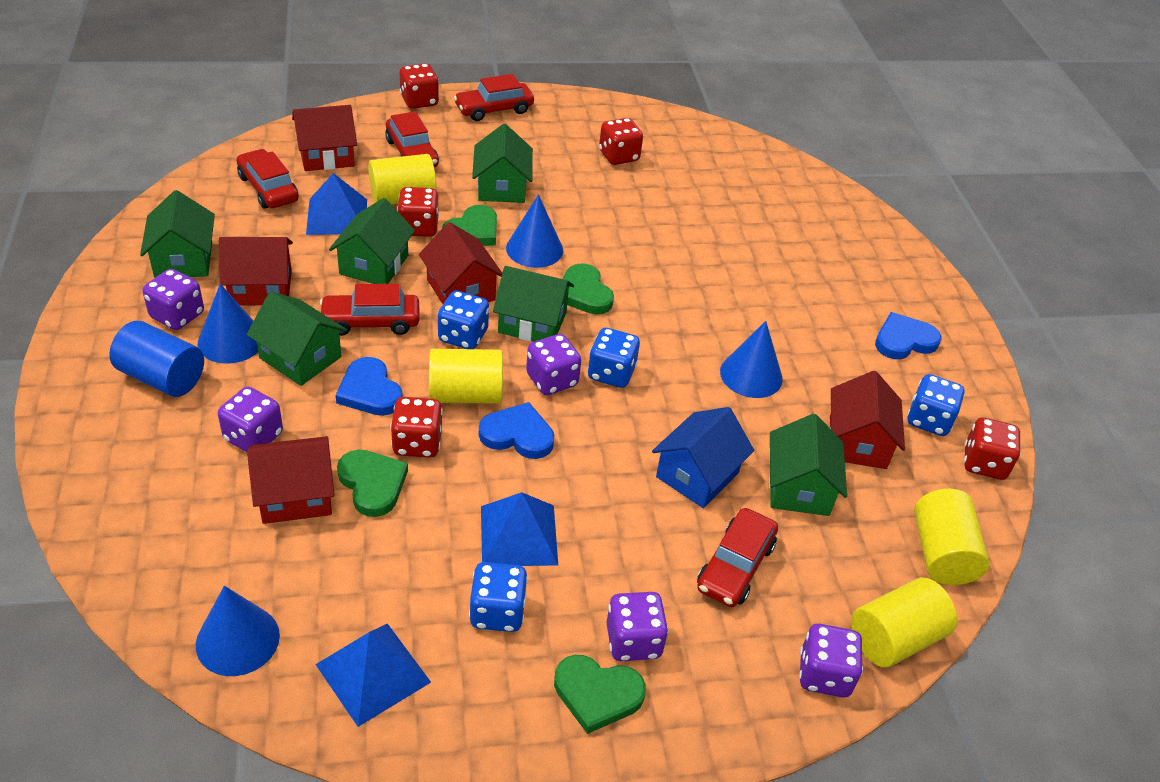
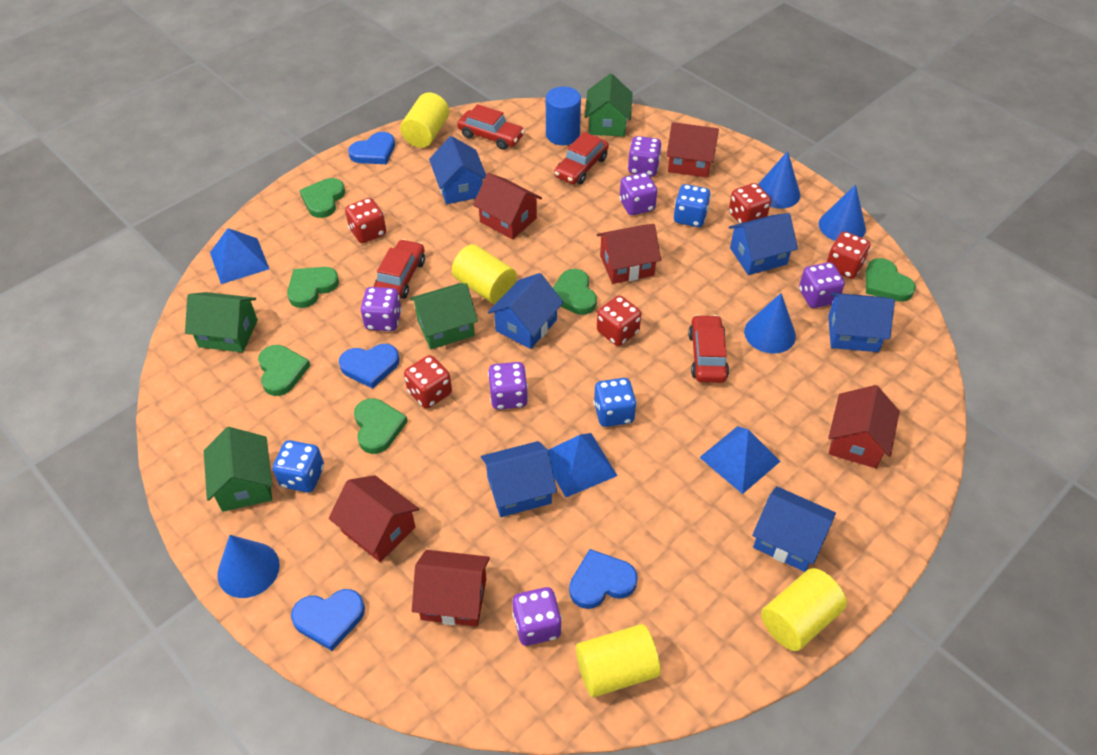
blue dice: [438,291,489,349] [469,562,528,632] [588,328,640,388] [907,374,965,436] = 4 -> [273,440,324,492] [594,378,637,427] [674,184,711,227] = 3
blue heart: [335,357,403,416] [479,402,554,459] [875,312,941,359] = 3 -> [291,589,365,651] [339,344,399,389] [348,132,395,164] [569,549,638,609] = 4
blue house: [652,407,754,508] = 1 -> [429,136,486,204] [481,441,557,517] [488,273,564,349] [729,213,798,275] [752,486,836,572] [828,293,895,352] = 6
green heart: [337,450,408,517] [442,205,497,246] [554,655,646,734] [563,263,614,314] = 4 -> [258,345,311,396] [287,267,339,308] [299,178,345,218] [354,398,408,454] [553,269,597,315] [866,258,916,302] = 6
green house: [140,190,215,278] [247,291,347,386] [329,198,415,284] [472,124,533,203] [493,266,574,342] [769,414,847,516] = 6 -> [185,292,258,352] [204,427,272,512] [410,283,478,349] [585,74,633,137] = 4
purple dice: [142,269,204,330] [218,387,283,452] [526,334,581,395] [606,592,669,661] [799,624,863,698] = 5 -> [361,287,402,331] [488,362,528,410] [512,587,562,646] [619,173,657,215] [628,136,662,176] [799,262,845,308] = 6
red car: [236,149,298,209] [320,284,420,336] [385,111,439,167] [454,74,534,121] [697,508,778,607] = 5 -> [374,239,425,299] [457,104,525,150] [554,132,609,184] [688,315,729,383] = 4
red house: [219,237,293,306] [247,436,334,524] [292,105,357,171] [419,222,502,304] [830,371,905,469] = 5 -> [329,475,419,562] [412,550,490,627] [473,173,542,240] [597,224,661,284] [666,122,719,178] [828,385,900,468] = 6

